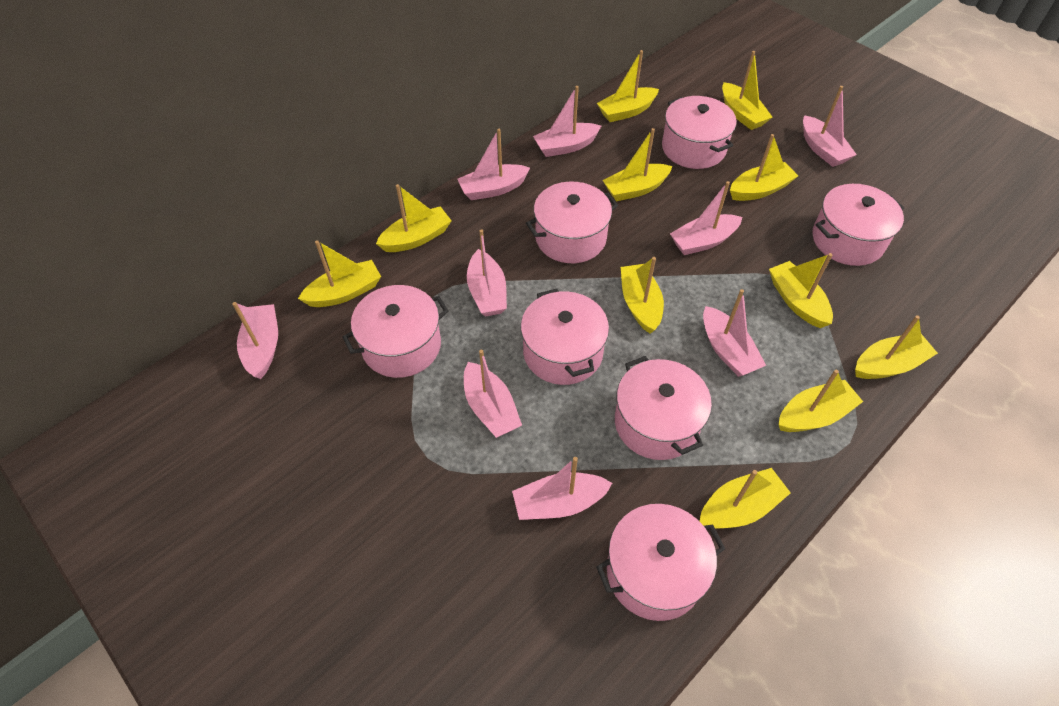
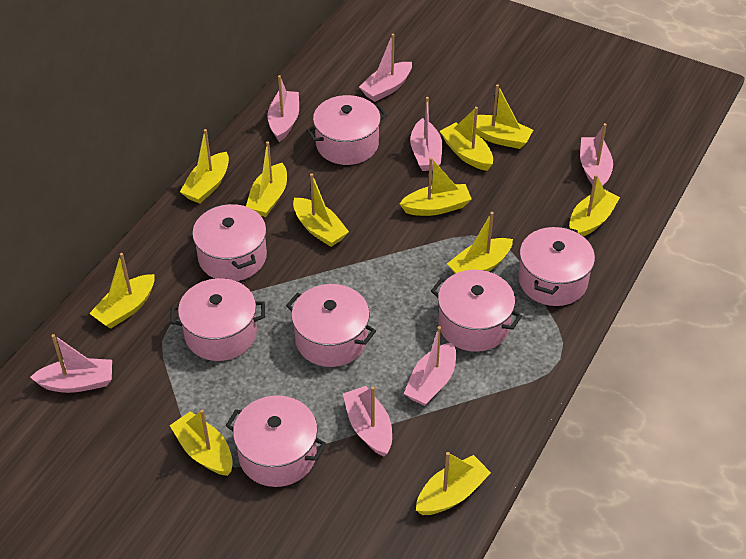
pink boat: [232,302,278,379] [457,129,530,200] [464,350,522,438] [467,229,507,317] [512,457,612,520] [533,86,601,157] [670,181,742,255] [703,289,766,377] [803,86,857,167] = 9 -> [30,334,112,393] [267,75,299,142] [343,386,392,457] [359,34,412,102] [404,326,456,406] [410,97,442,171] [580,123,613,186] = 7

